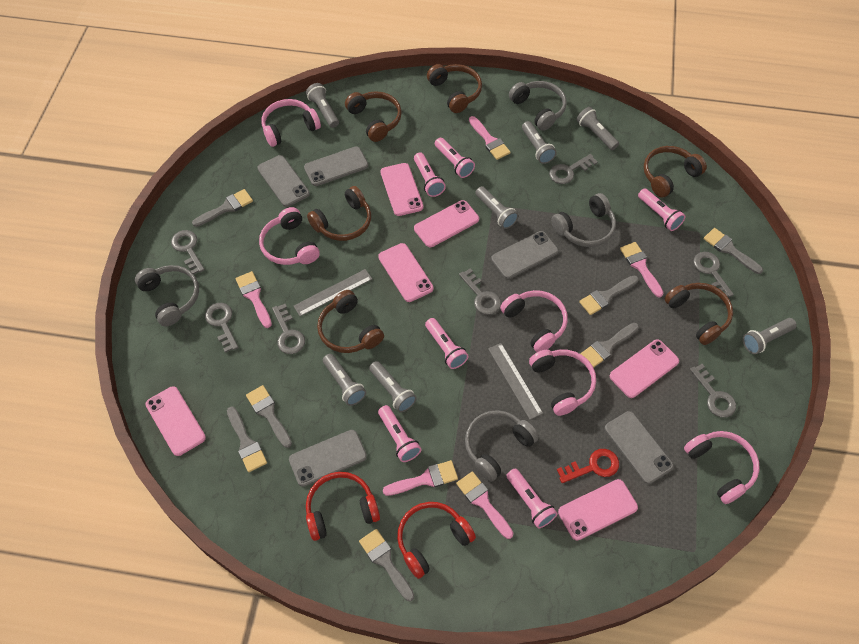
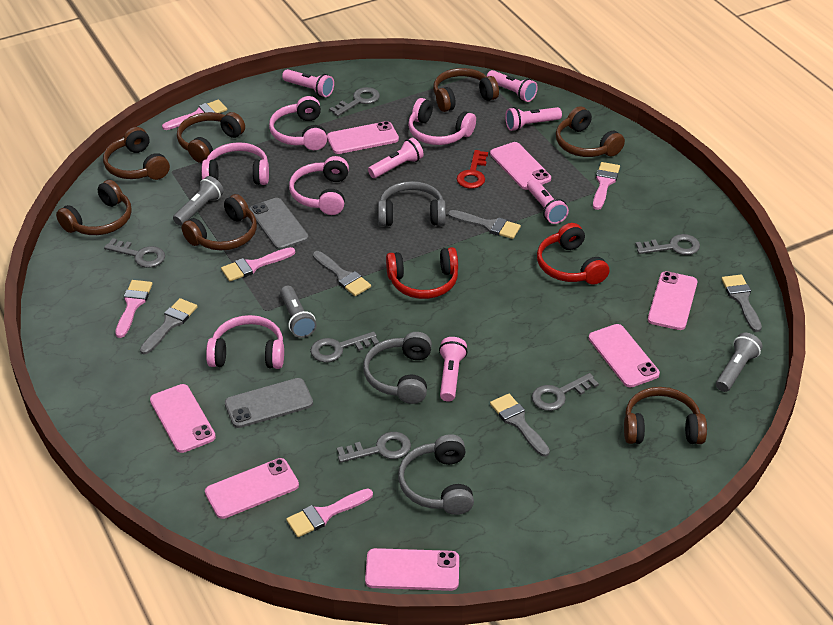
brown headphones: [307,186,371,241] [317,290,384,353] [345,91,402,142] [427,64,482,113] [644,146,707,198] [665,283,733,345] = 6 -> [56,180,132,235] [103,127,170,180] [177,112,245,163] [182,194,257,250] [433,68,499,112] [556,106,625,157] [624,387,707,444] = 7
grey brush: [192,189,253,227] [227,406,267,472] [246,385,292,448] [359,529,414,601] [579,276,639,315] [580,323,639,368] [703,228,763,274] = 7 -> [140,298,198,355] [313,251,371,296] [448,210,521,239] [490,394,550,457] [721,275,762,332] = 5
grey flashlight: [306,83,339,128] [323,354,366,406] [369,361,417,413] [475,186,519,229] [522,121,557,164] [576,107,619,150] [743,318,797,354] = 7 -> [173,176,224,226] [280,286,317,338] [716,333,763,392] = 3
grey headphones: [135,265,199,326] [465,410,539,482] [509,81,566,131] [551,193,616,247] = 4 -> [363,332,432,404] [378,181,446,226] [398,434,474,515] = 3
grey key: [171,230,205,274] [205,303,239,353] [272,304,305,354] [459,268,501,315] [549,154,598,184] [690,364,736,417] [693,252,734,297] = 7 -> [104,238,165,268] [310,332,379,362] [329,87,380,116] [337,432,411,463] [532,373,599,411] [636,234,700,255] = 6
grey phone: [258,155,310,207] [289,430,367,487] [304,147,368,186] [491,231,558,279] [605,411,674,484] = 5 -> [225,378,313,428] [249,198,309,250] = 2
grey ruler: [294,269,372,316] [488,343,543,420] = 2 -> none = 0
pink phone: [145,386,206,456] [378,243,434,302] [380,163,423,216] [414,200,479,247] [558,479,638,540] [610,339,679,398] = 6 -> [150,384,216,453] [205,458,299,519] [327,121,399,154] [365,548,459,591] [490,142,551,190] [589,324,660,387] [648,271,697,330] = 7

